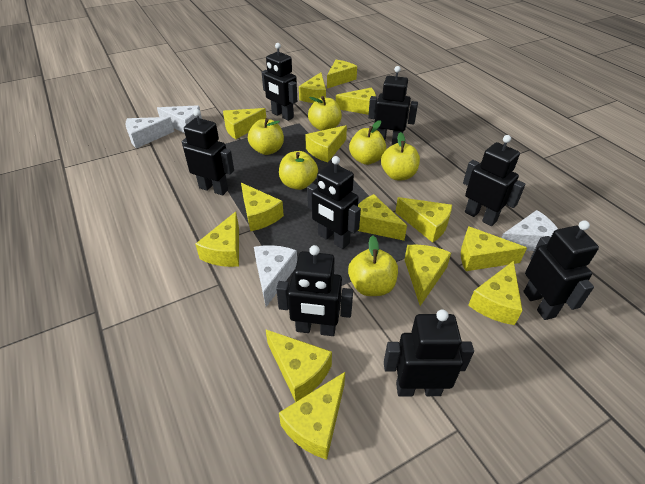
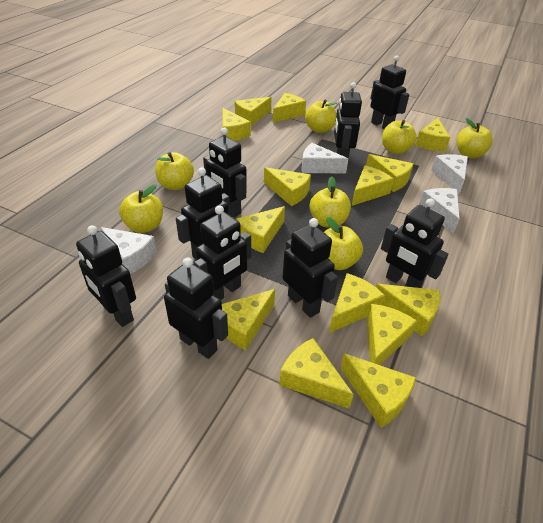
black robot: [182,109,234,195] [262,43,297,121] [276,245,353,336] [307,156,361,249] [368,66,418,145] [384,309,474,396] [463,135,525,226] [523,220,599,320] = 8 -> [76,225,136,327] [164,258,228,359] [176,168,230,260] [194,205,251,300] [203,127,247,217] [282,218,338,318] [334,82,362,159] [370,55,409,129] [381,199,448,288] = 9
yellow apple: [248,118,284,155] [279,151,318,190] [308,96,342,131] [348,235,398,296] [349,120,386,165] [381,132,420,180] = 6 -> [119,184,163,233] [155,152,194,190] [305,100,337,133] [309,176,351,228] [324,217,363,270] [382,120,417,154] [457,118,493,159] = 7

